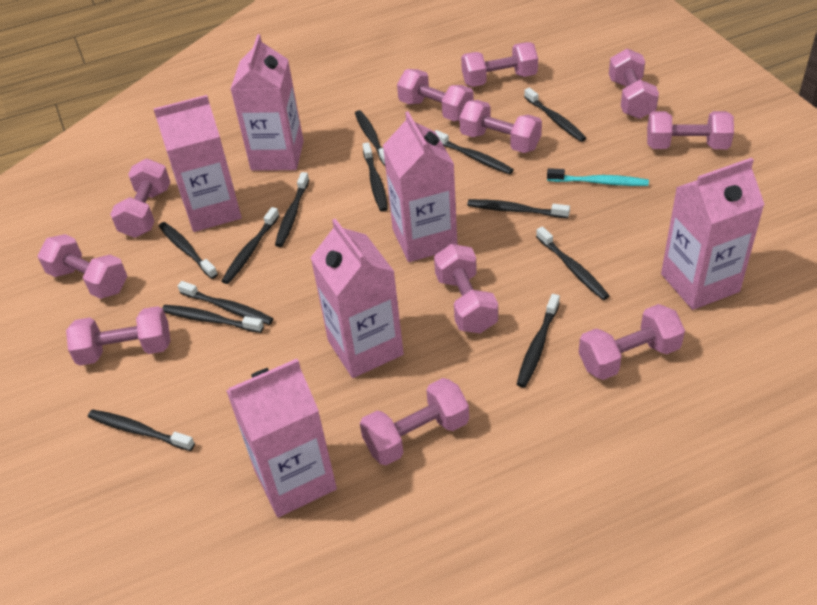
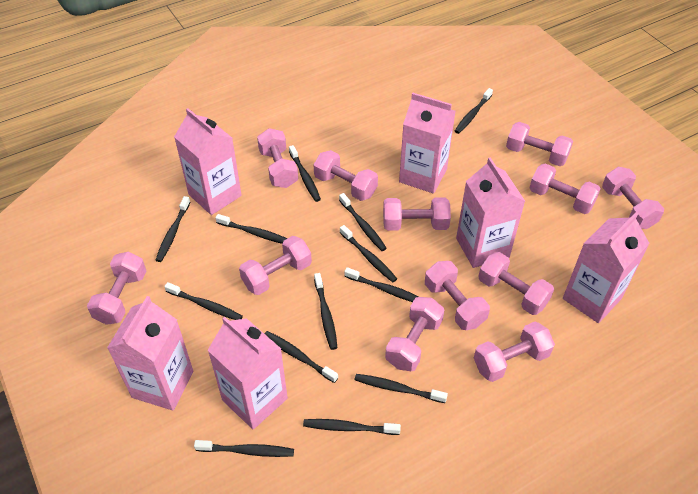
pink dumbbell: [38,234,127,299] [66,306,170,366] [110,158,170,238] [360,378,469,465] [397,69,474,121] [434,244,498,333] [459,100,542,153] [461,42,538,87] [579,304,685,380] [609,48,659,119] [647,111,734,149] = 11 -> [87,252,146,325] [239,236,312,295] [257,128,298,188] [313,150,378,201] [383,197,451,231] [385,297,444,371] [425,261,490,330] [474,322,555,382] [478,252,554,315] [506,122,573,166] [529,163,601,214] [602,167,664,229] = 12
turquoise toothbrush: [547,168,649,186] = 1 -> none = 0

